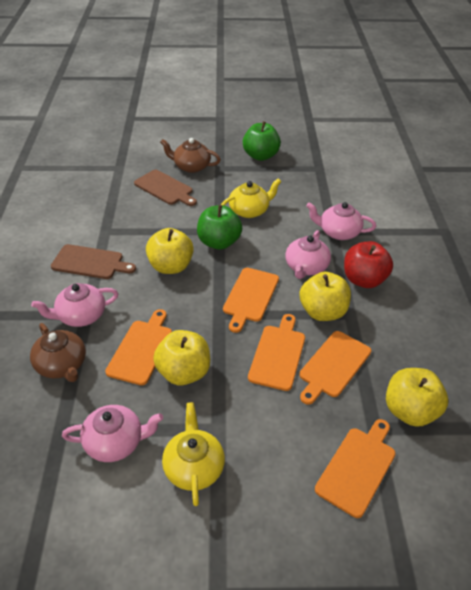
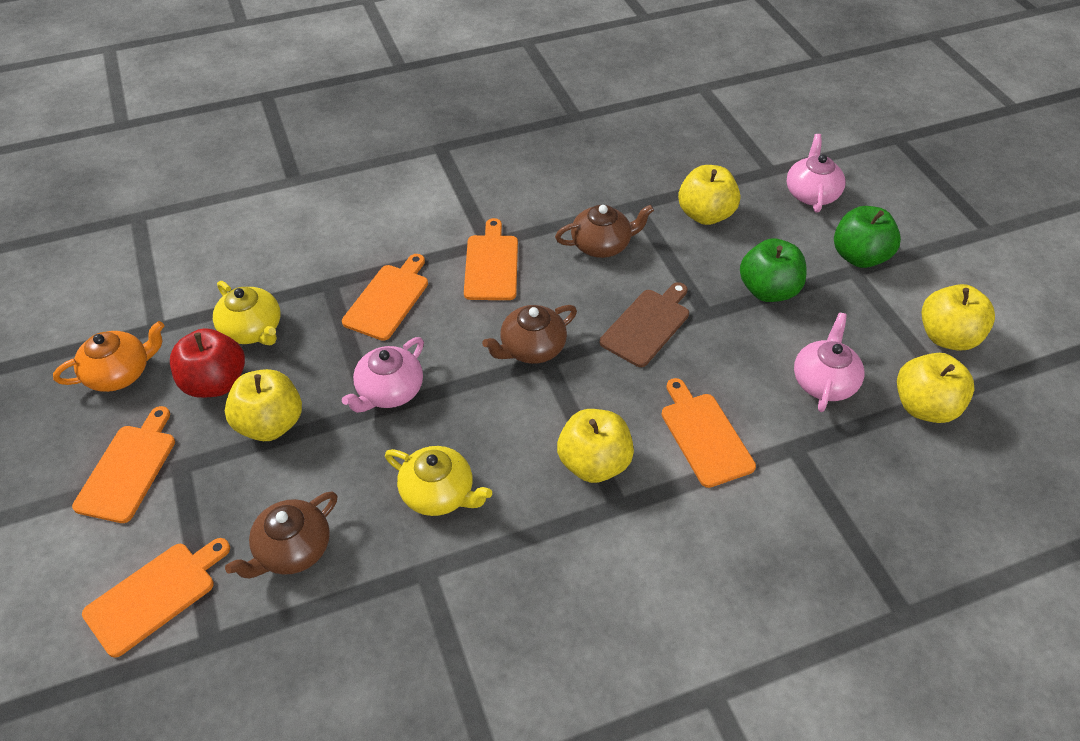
brown cutting board: [51,244,136,279] [134,170,197,206] = 2 -> [600,282,689,367] = 1
brown teapot: [30,323,86,382] [160,138,221,173] = 2 -> [225,491,337,578] [482,305,577,364] [555,205,654,258] = 3
orange teapot: none = 0 -> [53,321,164,392] = 1
pink teapot: [31,283,118,327] [62,405,163,462] [285,230,331,279] [306,202,376,240] = 4 -> [342,337,424,413] [787,134,846,213] [794,313,864,412] = 3
yellow apple: [146,228,194,274] [153,330,210,385] [300,272,351,321] [386,368,448,427] = 4 -> [225,369,302,441] [557,409,634,483] [678,165,740,225] [897,353,974,423] [921,284,995,351] = 5

